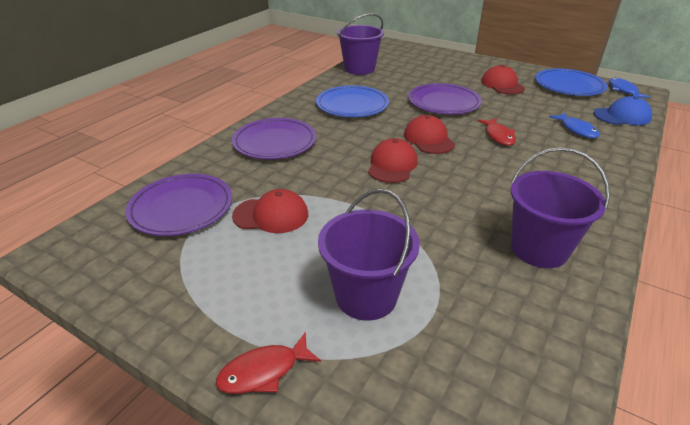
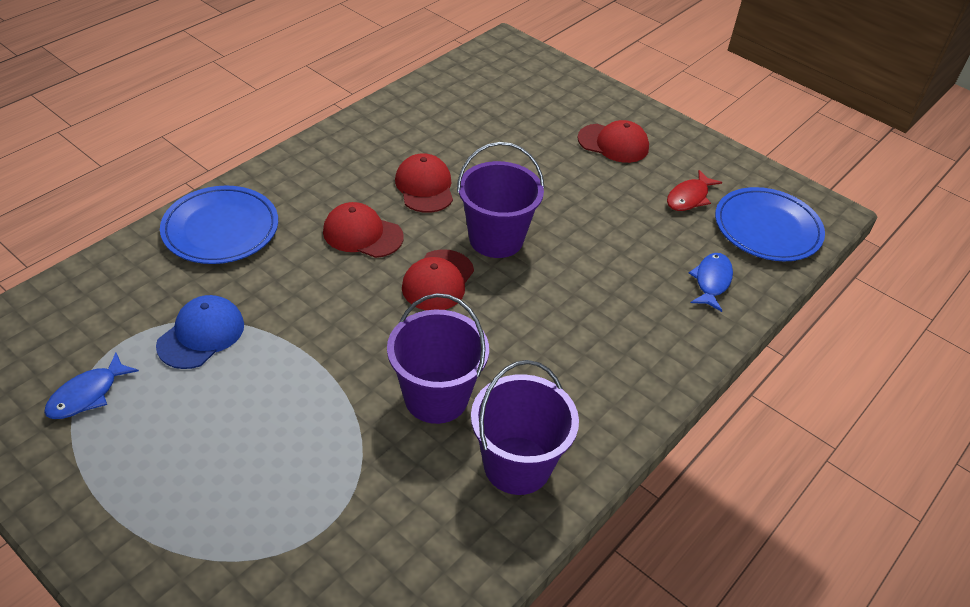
purple plate: [125,174,232,236] [232,118,316,159] [408,83,482,114] = 3 -> none = 0
red fish: [216,333,321,394] [477,118,516,146] = 2 -> [667,170,722,211] = 1

